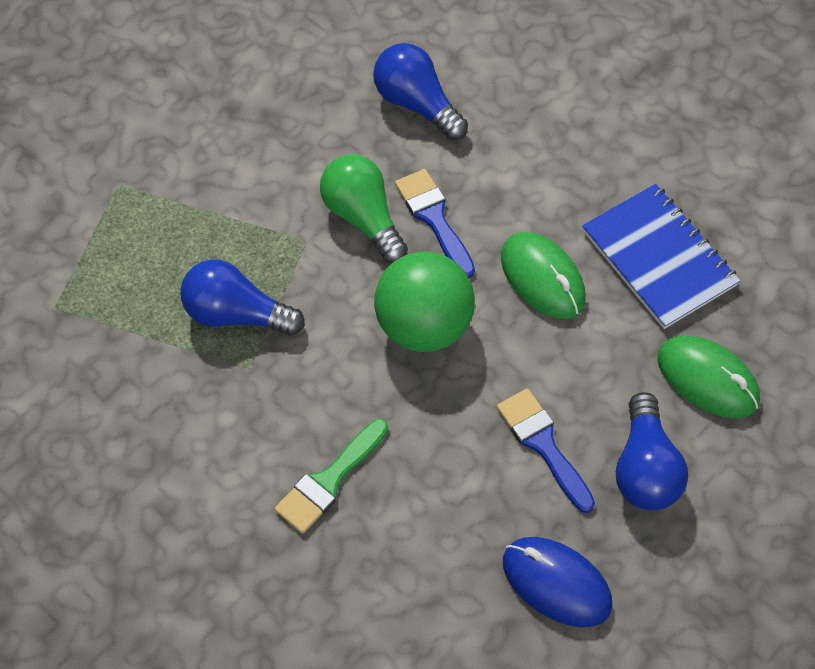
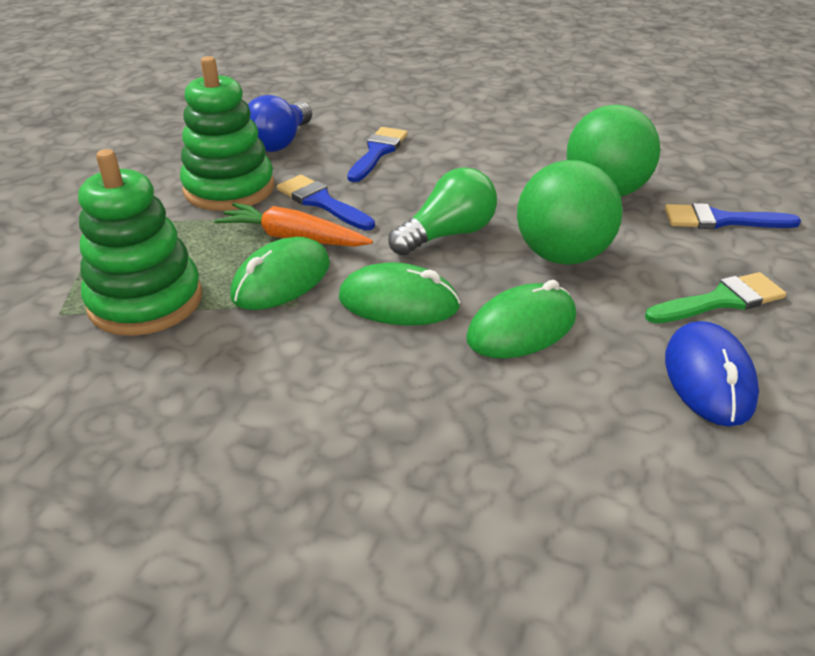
blue brush: [395,169,475,278] [497,388,595,513] = 2 -> [277,175,375,230] [347,127,408,182] [665,203,801,229] = 3
blue light bulb: [180,260,305,336] [373,43,468,140] [616,392,688,511] = 3 -> [248,95,312,152] = 1
blue notebook: [582,183,740,329] = 1 -> none = 0
green ball: [374,251,475,352] = 1 -> [517,160,623,265] [567,105,660,196] = 2
green mouse: [501,232,586,319] [658,336,760,418] = 2 -> [230,237,330,310] [339,262,461,325] [466,280,576,358] = 3
green stacking toy: none = 0 -> [78,149,202,336] [180,56,275,211] = 2
orange carrot: none = 0 -> [215,203,373,247] = 1

